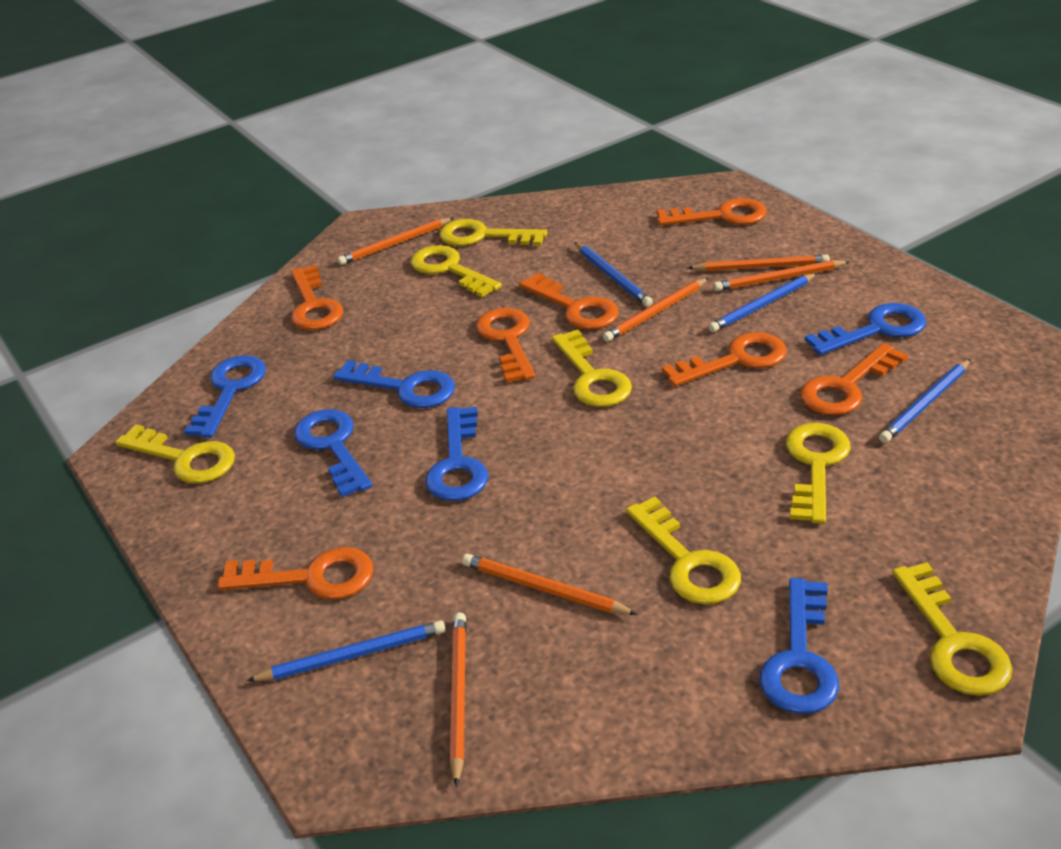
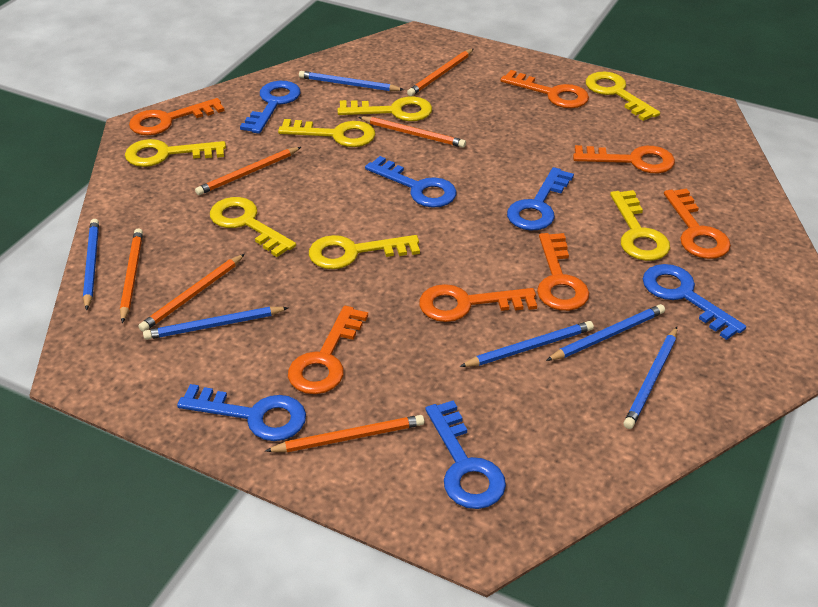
blue pencil: [246,620,446,681] [575,242,653,307] [708,273,817,332] [879,359,971,443] = 4 -> [83,219,99,310] [143,307,289,340] [299,71,404,91] [460,321,594,367] [546,304,665,361] [624,327,677,429] = 6

